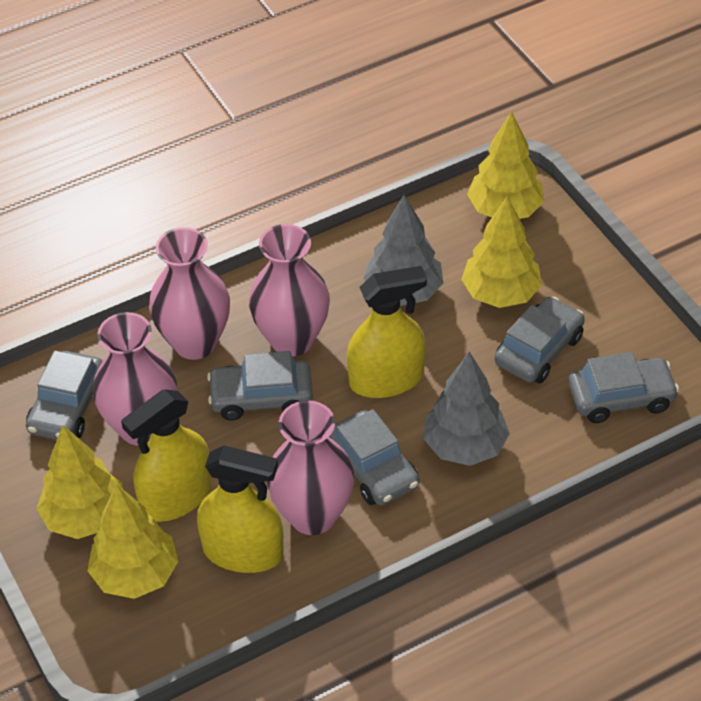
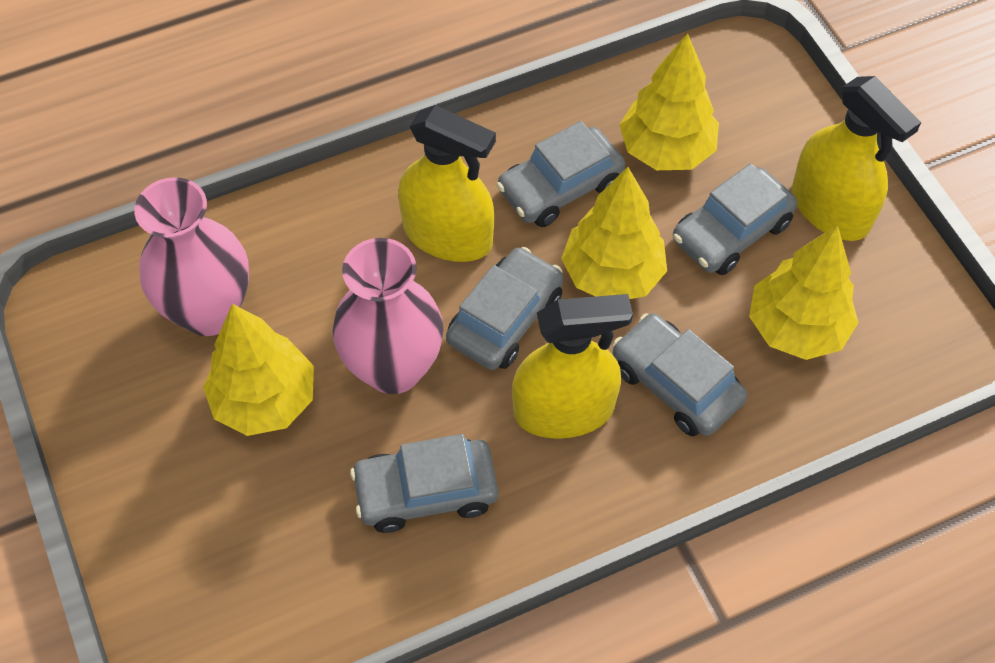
grey tree: [363,195,443,306] [423,352,510,466] = 2 -> none = 0
pink vase: [93,312,177,446] [149,227,230,360] [249,224,330,356] [267,400,355,535] = 4 -> [134,177,249,336] [333,238,444,394] = 2

